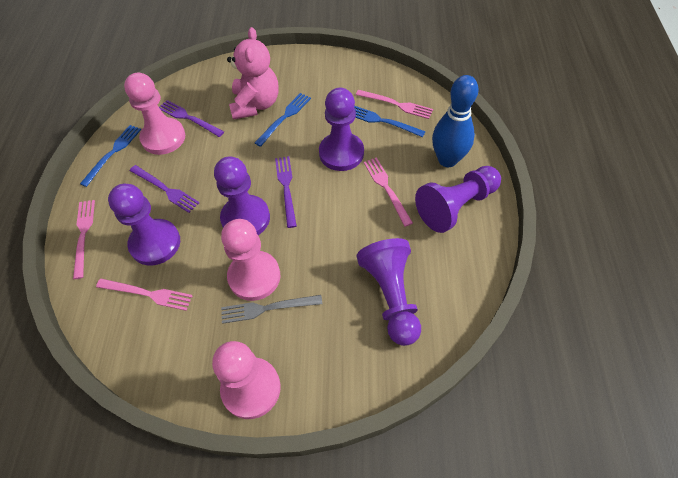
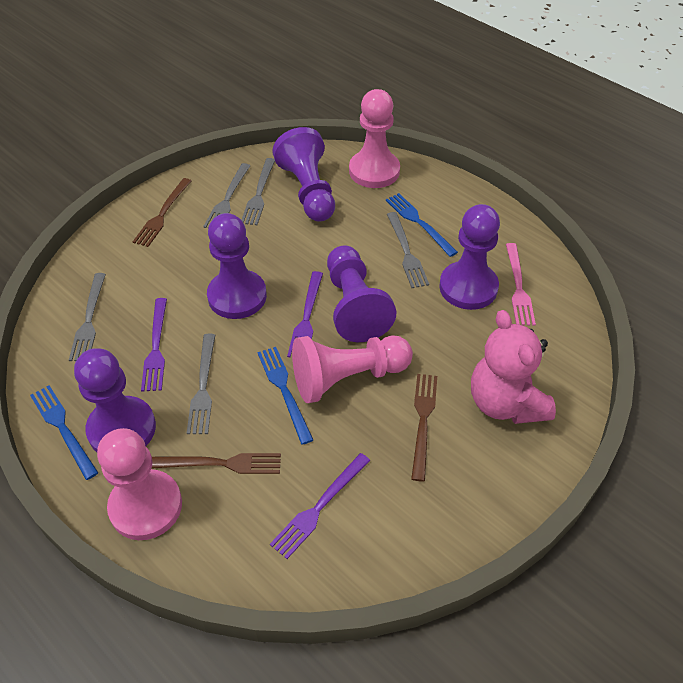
blue bowling pin: [432,75,479,167] = 1 -> none = 0
brown fork: none = 0 -> [133,178,191,247] [151,453,281,474] [411,374,437,482] = 3
grey fork: [221,295,322,324] = 1 -> [69,273,106,361] [187,334,215,434] [203,163,250,228] [242,158,275,225] [387,212,429,288] = 5
pink fork: [73,200,95,279] [96,279,193,311] [356,90,433,119] [364,157,413,227] = 4 -> [506,243,536,326] = 1

